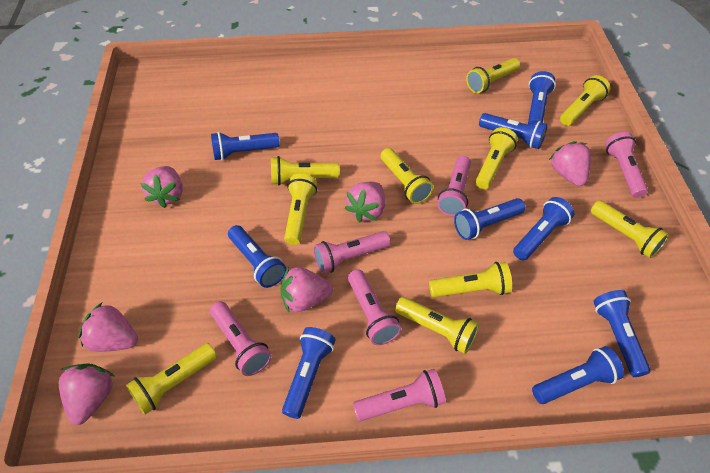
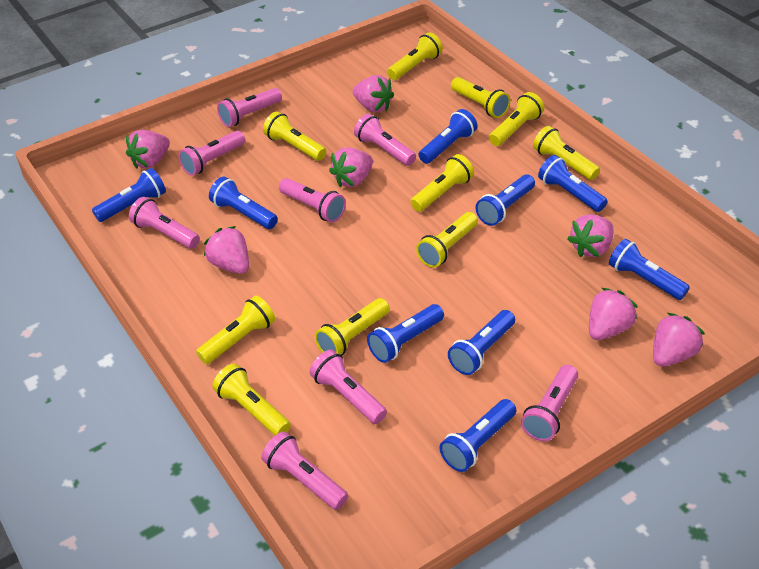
pink flashlight: [210,301,272,376] [313,231,390,274] [348,269,401,345] [353,369,446,422] [437,156,471,216] [605,132,648,198] = 6 -> [129,197,200,249] [179,131,245,176] [217,88,282,127] [261,431,348,510] [279,178,346,222] [309,349,387,424] [354,114,416,166] [521,365,578,441] = 8
pink strawberry: [59,363,114,425] [78,303,138,352] [140,166,183,208] [280,267,333,312] [345,182,385,223] [549,141,591,186] = 6 -> [126,130,170,169] [204,226,249,274] [329,148,373,187] [353,75,394,112] [567,215,614,257] [589,288,638,340] [653,313,705,367] = 7

